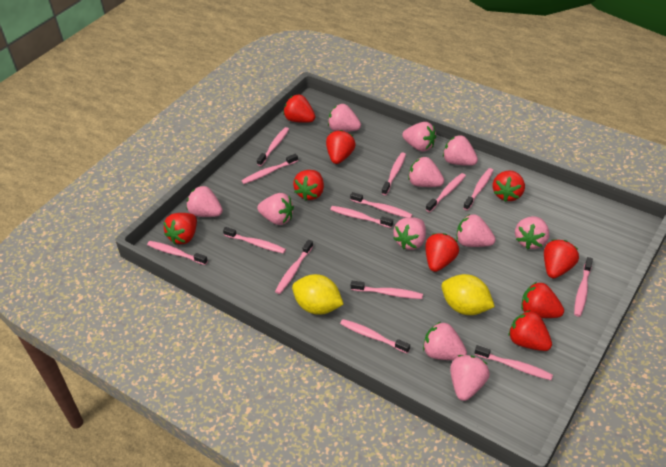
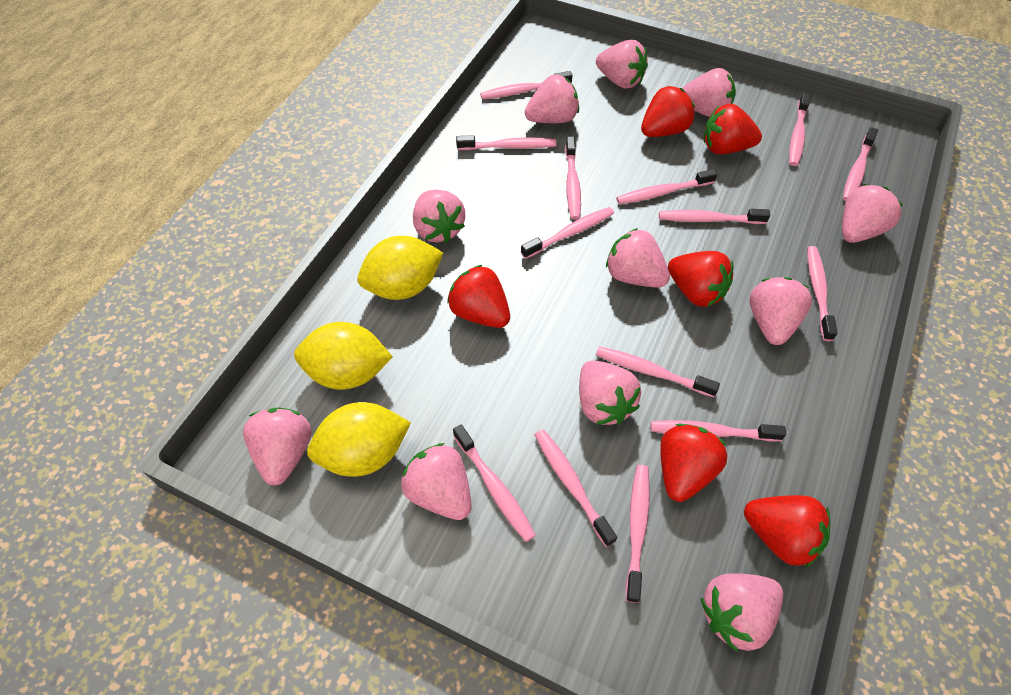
red strawberry: [164,213,197,244] [283,95,315,123] [293,170,324,201] [326,130,356,164] [425,233,459,272] [493,171,525,202] [508,310,552,351] [521,282,564,318] [544,240,579,278] = 9 -> [447,265,510,328] [641,86,695,137] [660,424,727,502] [668,251,733,307] [704,104,762,154] [744,495,830,568] = 6
yellow lemon: [292,274,344,315] [441,274,495,315] = 2 -> [294,322,393,390] [307,402,411,477] [357,236,444,300] = 3

